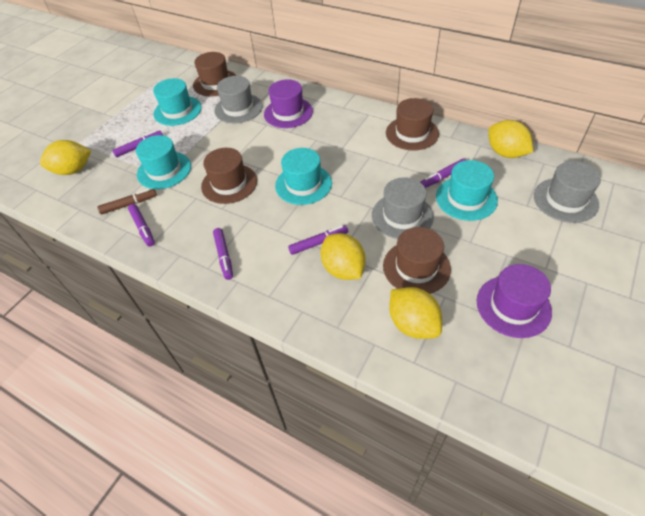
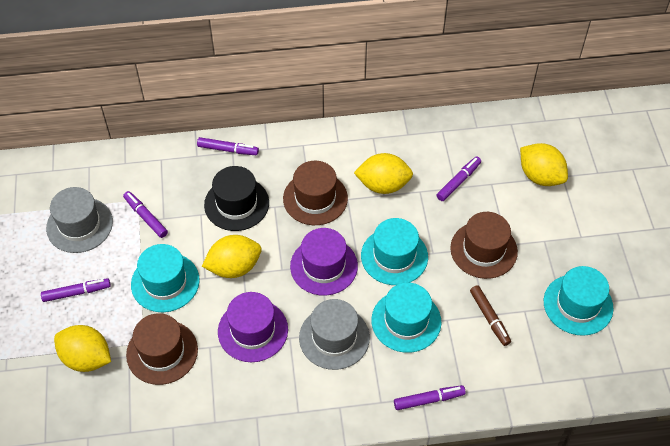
black hat: none = 0 -> [204,166,269,231] = 1
brown hat: [193,52,237,96] [201,148,257,204] [383,227,451,294] [386,98,439,151] = 4 -> [126,313,198,385] [283,161,348,225] [450,212,518,279] = 3
grey hat: [214,76,263,123] [372,178,434,239] [534,161,601,223] = 3 -> [46,187,113,253] [299,299,370,370] = 2

